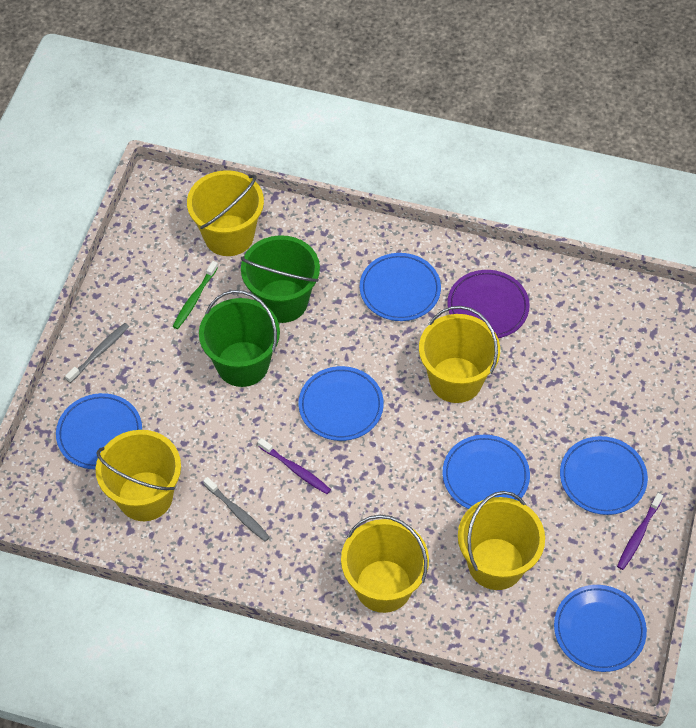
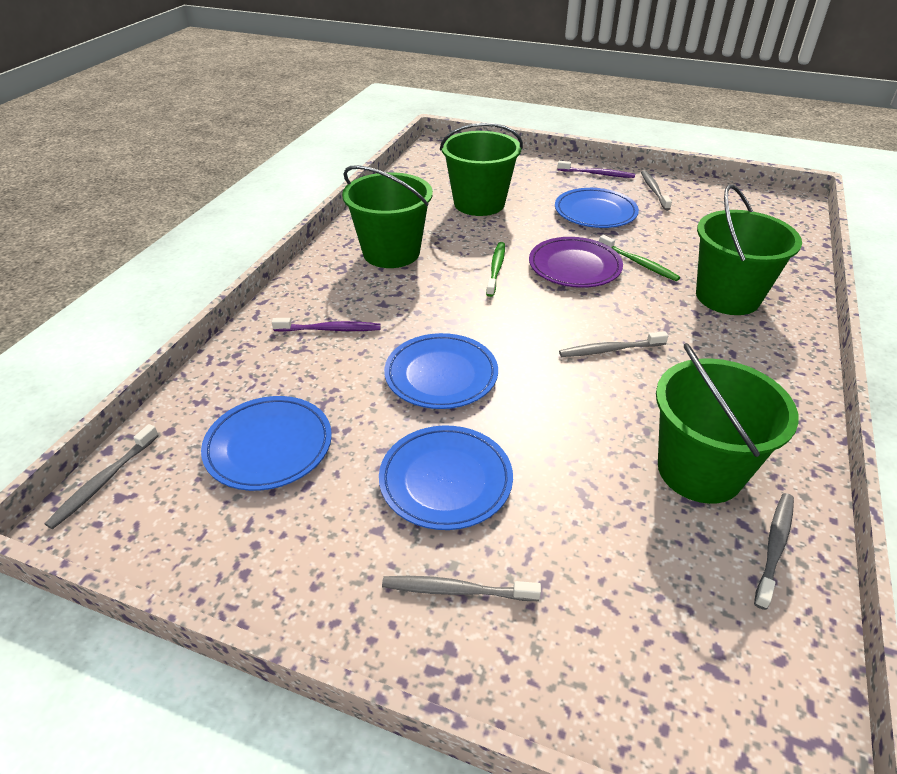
blue plate: [56,393,142,469] [299,366,384,441] [360,253,441,321] [443,435,530,509] [554,585,647,672] [560,436,648,515] = 6 -> [201,396,332,491] [379,426,513,530] [384,333,498,409] [555,188,639,228] = 4
green bucket: [199,290,280,387] [241,235,320,323] = 2 -> [342,165,433,268] [440,123,523,216] [656,343,799,504] [696,184,802,315] = 4
green toothbrush: [172,261,218,329] = 1 -> [486,242,505,297] [599,235,680,281] = 2
grey toothbrush: [65,323,129,383] [203,477,270,542] = 2 -> [45,424,159,529] [382,576,541,601] [559,331,668,357] [641,171,672,210] [754,493,794,610] = 5
yellow bucket: [96,430,181,521] [187,170,264,256] [341,515,429,613] [419,306,500,403] [458,491,545,590] = 5 -> none = 0

